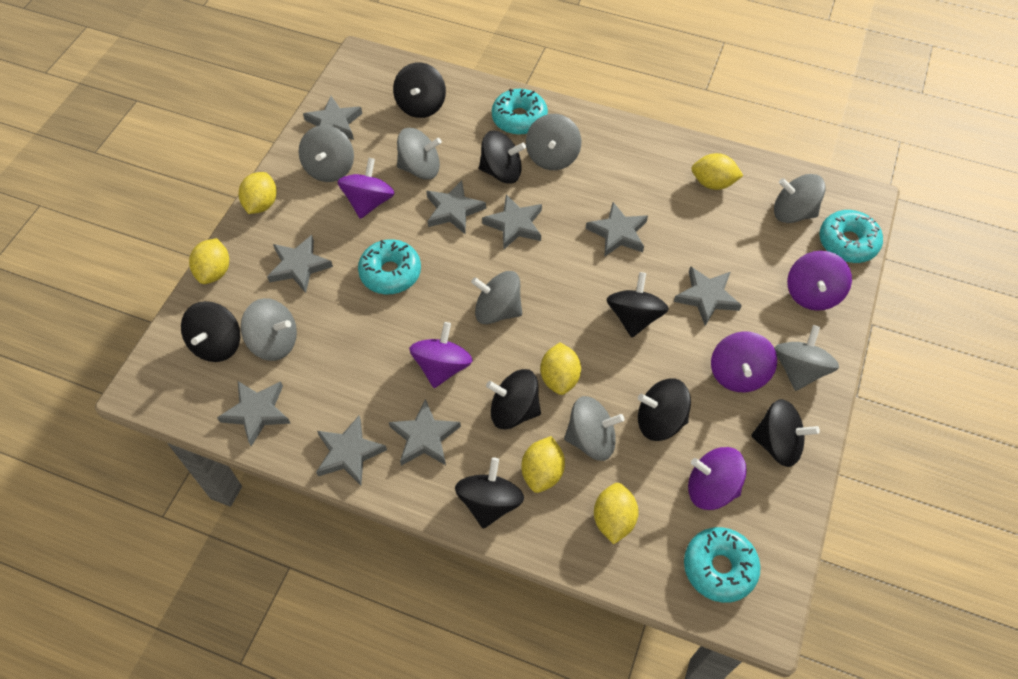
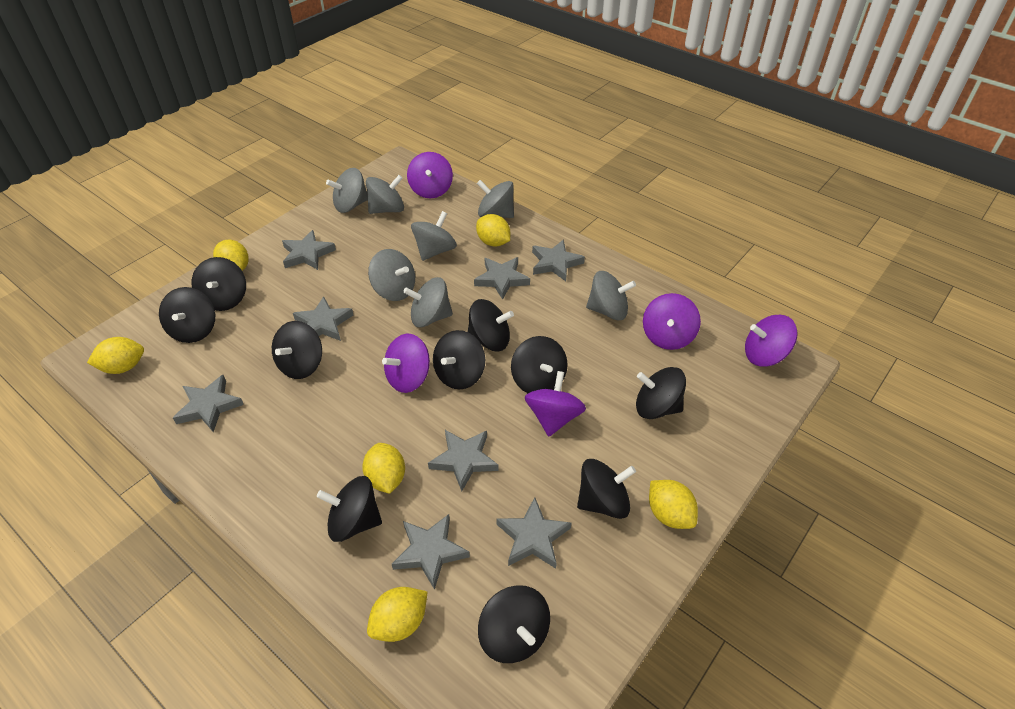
black spinning top: [181,301,240,362] [393,62,446,118] [455,458,524,529] [479,130,526,184] [486,369,541,429] [607,272,669,337] [638,378,691,441] [751,399,820,467] = 8 -> [159,287,215,343] [192,257,246,311] [272,321,322,379] [317,476,382,542] [433,330,485,389] [468,299,514,351] [478,585,550,663] [511,336,568,393] [577,459,636,519] [636,367,686,419] = 10
grey spinning top: [241,298,297,361] [299,125,354,182] [397,128,442,180] [471,271,522,324] [526,114,581,170] [564,396,624,461] [774,174,826,223] [774,325,839,391] = 8 -> [326,168,368,213] [366,175,404,214] [368,249,415,301] [403,277,453,327] [411,211,457,261] [477,180,514,218] [586,271,636,320] = 7
grey star: [217,381,291,446] [267,235,333,293] [303,96,362,140] [316,416,387,485] [389,399,461,466] [426,180,486,234] [482,194,542,249] [586,202,648,257] [674,266,742,326] = 9 -> [173,375,244,432] [282,230,336,270] [293,296,353,341] [392,514,470,590] [428,430,498,492] [474,257,530,300] [496,497,571,569] [532,239,585,281] = 8
turquoise donut: [358,239,421,294] [492,89,548,135] [684,527,761,603] [819,210,883,263] = 4 -> none = 0

